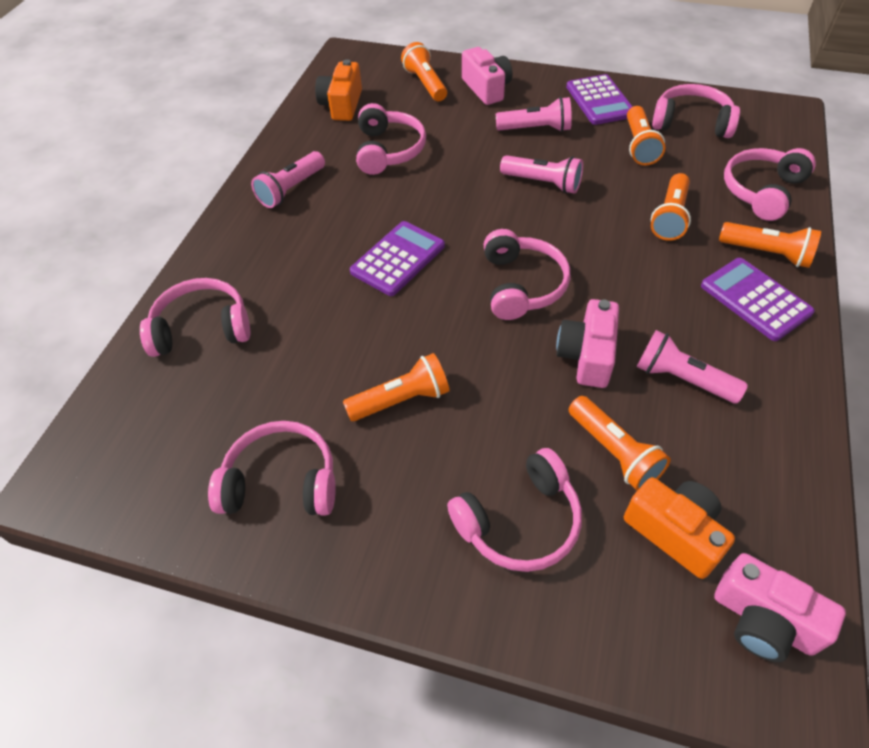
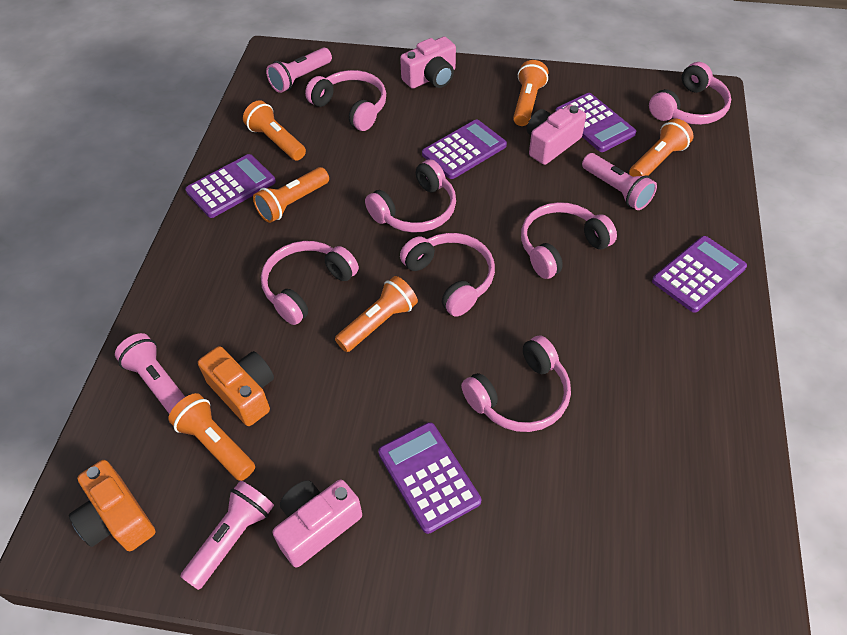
purple calculator: [350,221,445,296] [566,74,633,125] [701,258,815,341] = 3 -> [185,154,276,218] [378,422,481,534] [422,119,507,179] [555,93,636,152] [652,236,747,313] = 5

